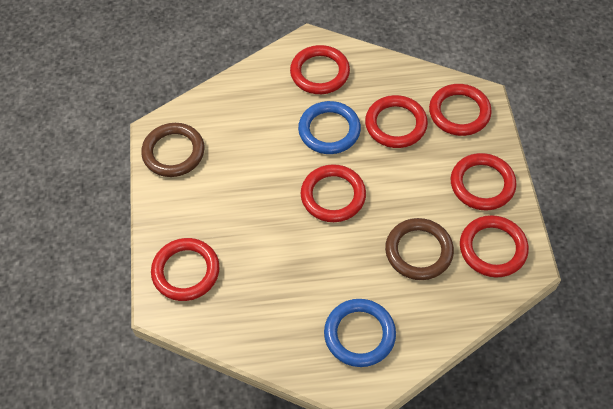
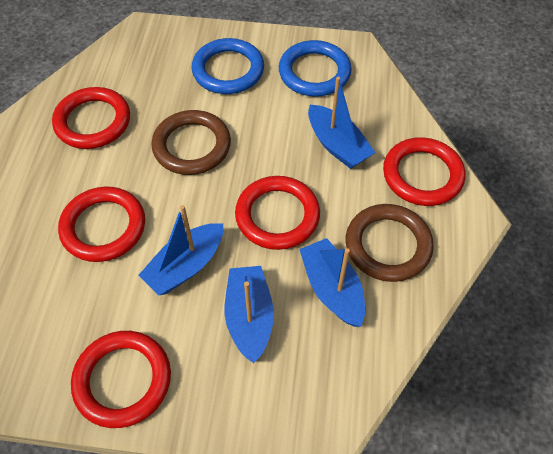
blue boat: none = 0 -> [138,205,223,295] [225,266,274,364] [299,238,365,327] [308,77,375,169] = 4
red ring: [151,238,220,301] [290,45,350,94] [301,164,366,222] [365,95,428,148] [429,84,492,136] [451,153,517,210] [460,215,529,278] = 7 -> [52,87,130,149] [58,187,145,262] [71,331,171,428] [235,176,320,250] [383,137,465,206] = 5

